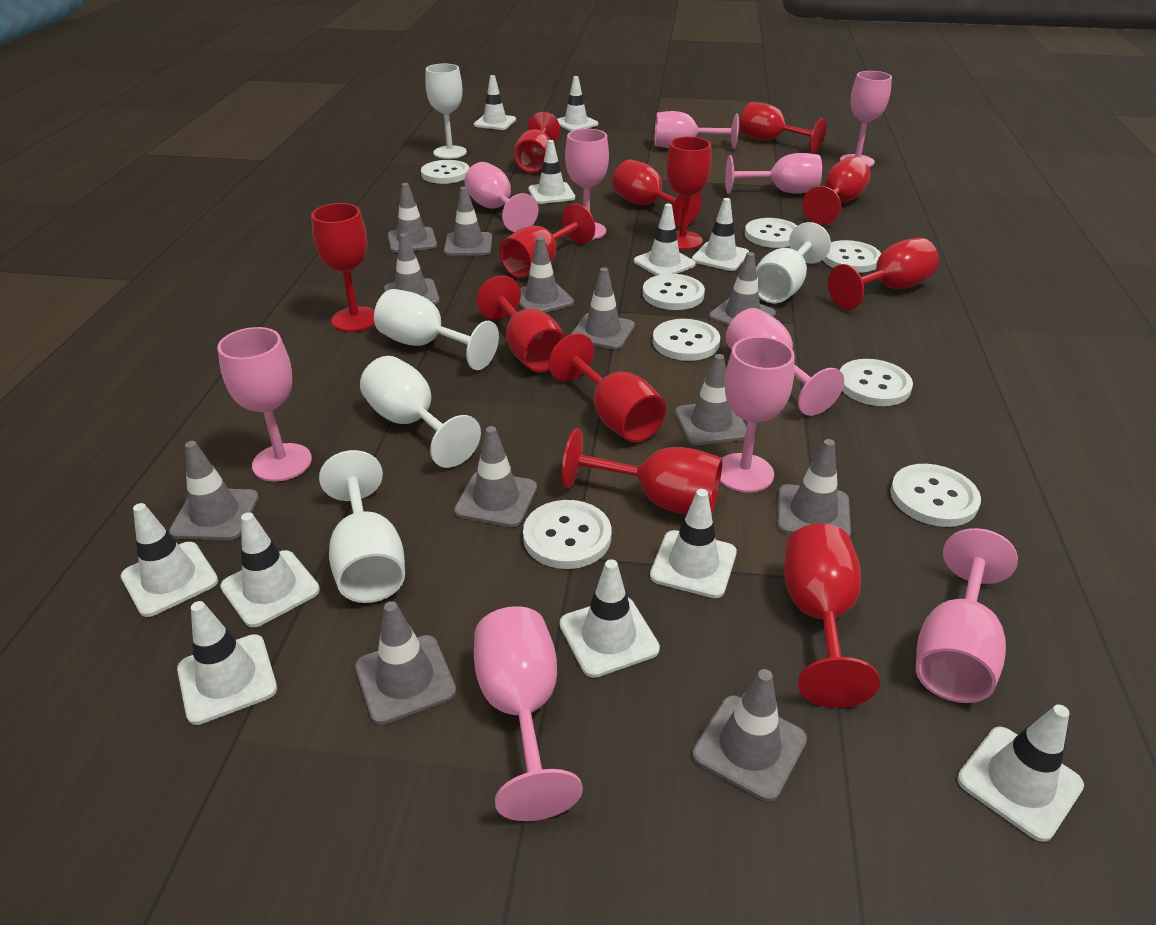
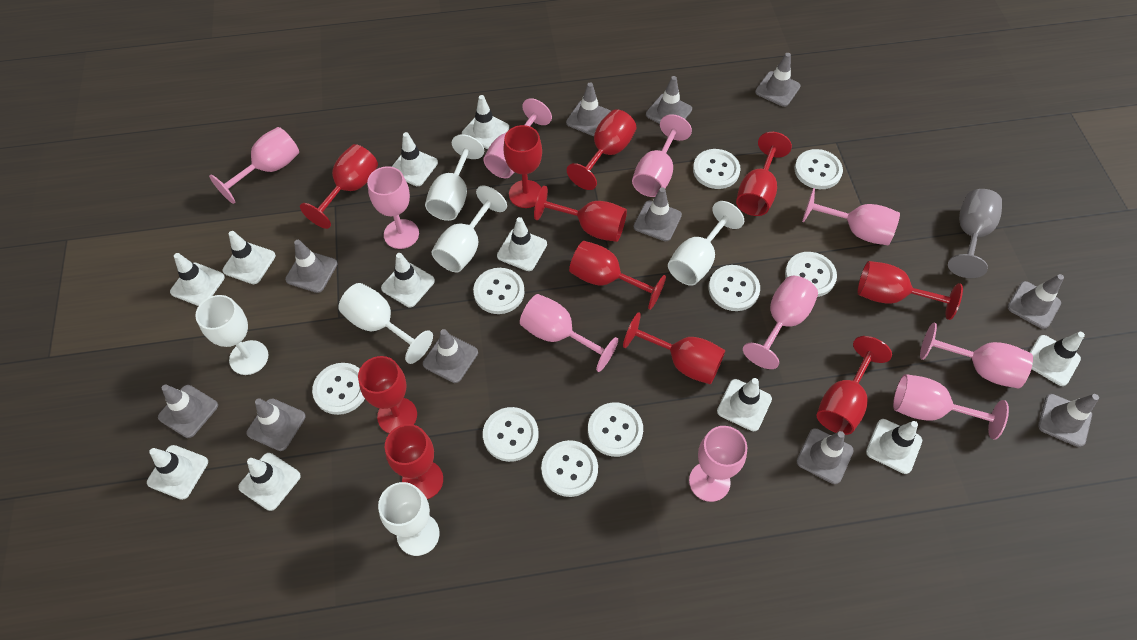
grey goblet: none = 0 -> [948,189,1002,278] = 1
grey traffic cone: [169,441,259,540] [355,601,456,725] [384,233,440,305] [388,183,437,253] [444,187,492,256] [454,426,537,527] [519,237,574,313] [571,267,635,350] [675,354,746,445] [692,669,807,802] [709,252,776,326] [777,439,851,537] = 12 -> [158,384,218,438] [247,398,306,451] [285,240,337,293] [423,329,478,383] [566,83,611,136] [634,187,682,241] [646,76,692,124] [755,53,801,107] [796,428,854,484] [1007,274,1064,329] [1038,394,1099,447] = 11
red goblet: [311,203,375,332] [477,275,566,372] [499,204,595,278] [514,112,560,173] [549,333,666,442] [562,429,723,514] [613,160,702,227] [666,137,712,250] [740,102,827,153] [784,524,880,708] [802,156,871,225] [828,238,939,310] = 12 -> [300,144,378,229] [358,356,417,433] [385,424,443,499] [503,125,542,208] [534,186,627,242] [567,109,636,190] [569,241,666,310] [623,312,725,385] [736,132,792,216] [817,336,892,435] [858,261,963,320] = 11
white button: [421,160,469,184] [523,500,611,569] [643,274,705,310] [653,319,720,361] [745,218,797,248] [823,240,881,273] [840,359,913,406] [890,464,981,527] = 8 -> [312,363,365,415] [473,268,525,314] [483,407,539,462] [541,440,598,497] [588,403,643,457] [693,149,741,189] [709,265,760,311] [785,252,837,297] [795,149,843,189] = 9
white goblet: [319,450,405,603] [360,356,481,468] [374,289,499,370] [425,64,467,159] [756,222,831,304] = 5 -> [195,295,268,375] [338,283,433,364] [378,482,440,556] [425,134,484,221] [432,186,507,272] [668,201,744,286] = 6

